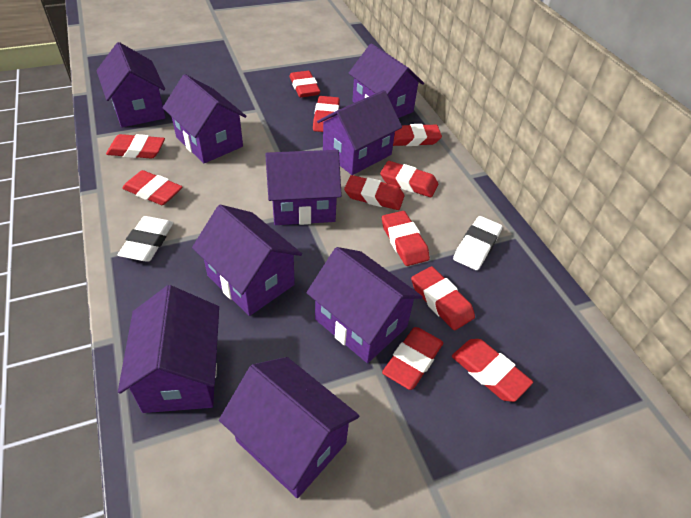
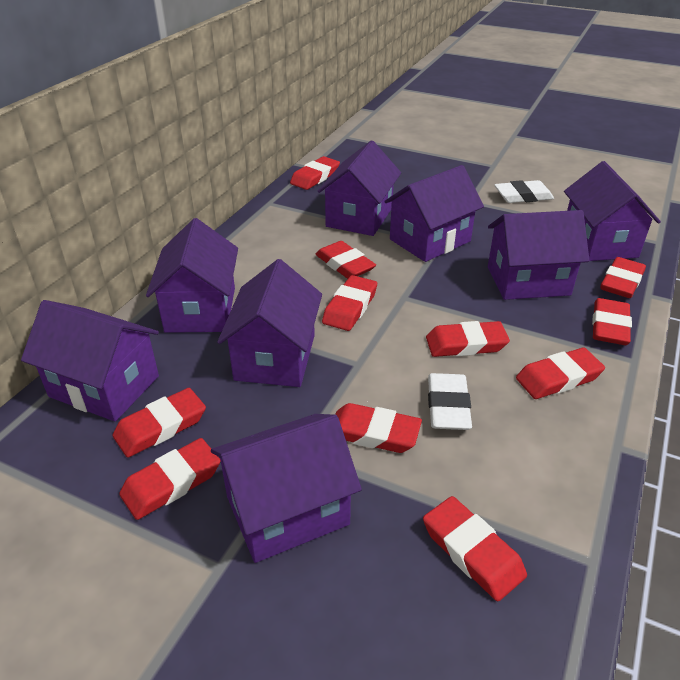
purple house: [96,42,166,127] [118,285,219,413] [163,74,247,163] [192,204,302,316] [219,357,359,498] [265,150,342,225] [306,247,423,363] [317,90,402,175] [348,43,424,118] = 9 -> [21,300,159,421] [146,218,238,333] [211,414,362,563] [217,259,322,387] [318,140,401,236] [384,165,484,262] [488,210,590,300] [564,161,661,261] = 8

